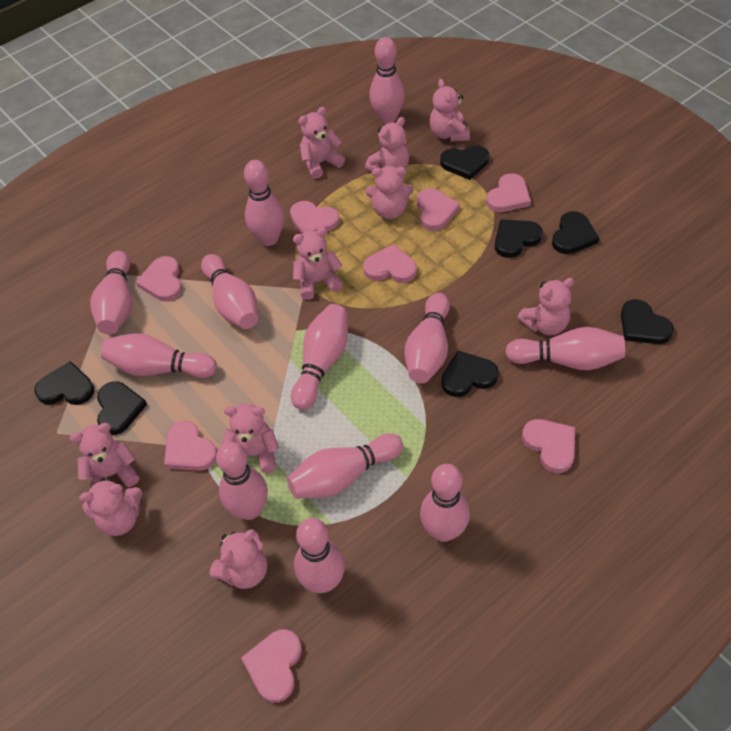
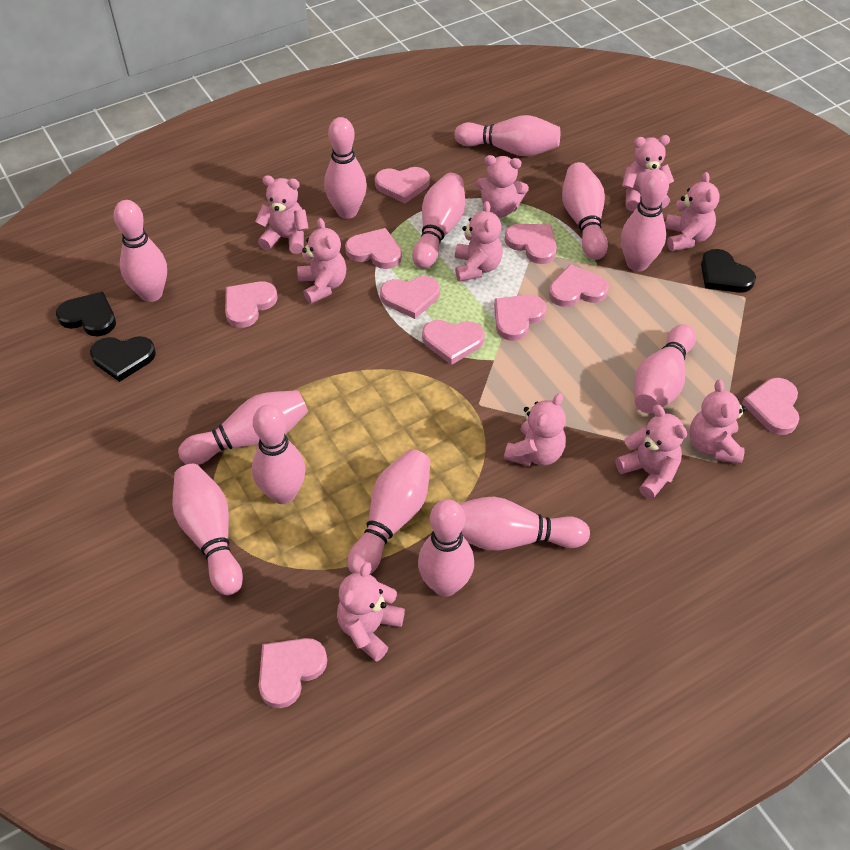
black heart: [34,361,94,405] [97,381,147,435] [440,145,489,180] [441,351,499,397] [495,219,543,258] [552,211,599,254] [621,299,674,344] = 7 -> [56,292,116,336] [90,336,156,382] [701,249,756,293] = 3
pink bowling pin: [90,251,132,334] [101,333,217,378] [201,254,258,329] [216,442,268,520] [244,160,284,246] [287,433,403,499] [291,304,348,410] [294,518,345,593] [369,37,405,124] [404,293,450,383] [420,464,470,542] [505,327,625,370] = 12 -> [114,200,167,302] [172,464,243,595] [178,390,308,465] [252,404,306,504] [324,117,367,219] [348,449,431,574] [412,173,465,269] [418,499,474,597] [454,115,560,156] [458,497,590,551] [562,162,608,260] [621,169,669,271] [634,324,696,414] = 13
pink heart: [136,256,182,301] [164,421,217,471] [241,629,302,703] [290,201,339,234] [363,244,417,283] [417,188,460,231] [486,173,531,212] [522,419,575,473] = 8 -> [225,281,278,328] [259,638,327,708] [345,228,402,269] [375,167,430,204] [380,276,440,319] [422,320,485,365] [494,295,546,341] [505,224,557,264] [549,264,609,307] [742,378,799,435] = 10

